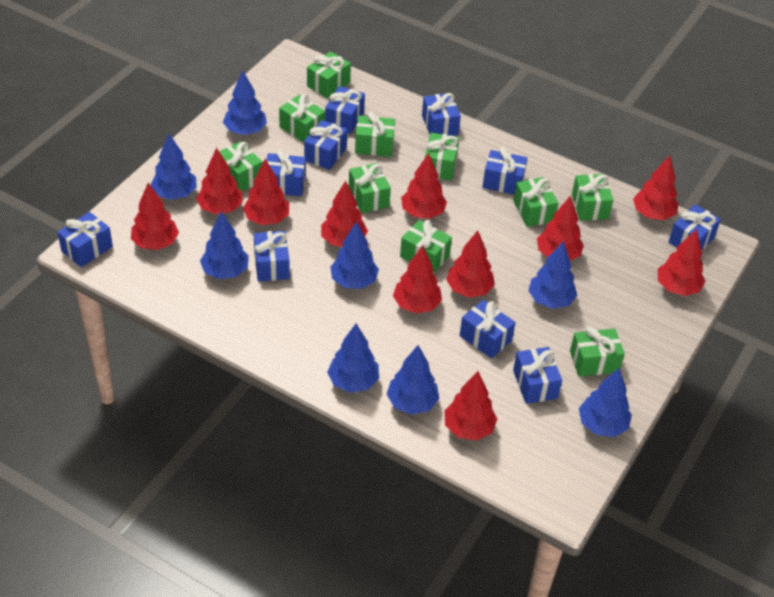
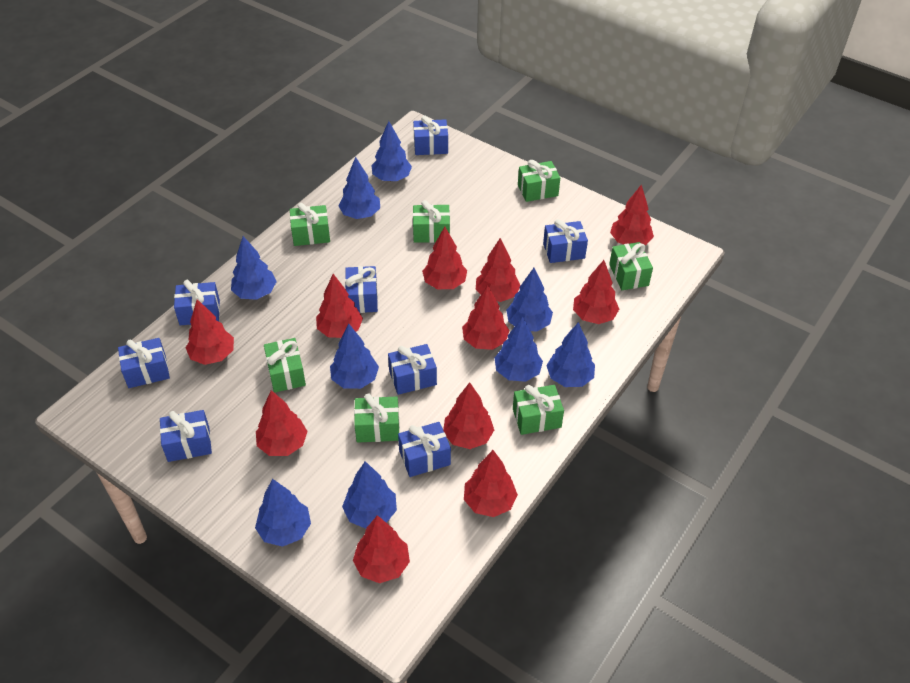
blue gift: [57,212,113,267] [254,231,290,282] [266,149,306,196] [304,120,347,170] [325,86,365,134] [422,93,461,136] [459,300,516,359] [482,147,527,194] [513,347,562,404] [669,204,721,250] = 10 -> [118,338,170,388] [160,410,212,462] [174,280,220,325] [345,266,378,313] [388,344,437,395] [398,422,451,477] [413,115,448,155] [543,219,588,263] = 8
blue tree: [150,133,197,200] [200,211,249,279] [223,70,267,135] [327,324,379,393] [330,221,379,289] [386,345,439,415] [528,241,577,309] [579,368,632,437] = 8 -> [231,236,277,300] [255,479,311,547] [330,324,379,389] [338,157,380,219] [342,461,397,529] [371,121,412,181] [494,316,543,382] [506,268,553,331] [546,322,595,387] = 9
green gift: [219,141,263,192] [279,94,325,142] [307,51,351,98] [349,163,391,213] [355,112,395,157] [400,220,452,274] [425,133,459,180] [513,177,558,227] [570,327,625,377] [572,174,613,221] = 10 -> [264,338,306,393] [290,203,330,246] [354,393,400,443] [413,200,450,243] [513,385,564,435] [518,160,560,202] [609,242,653,290] = 7

